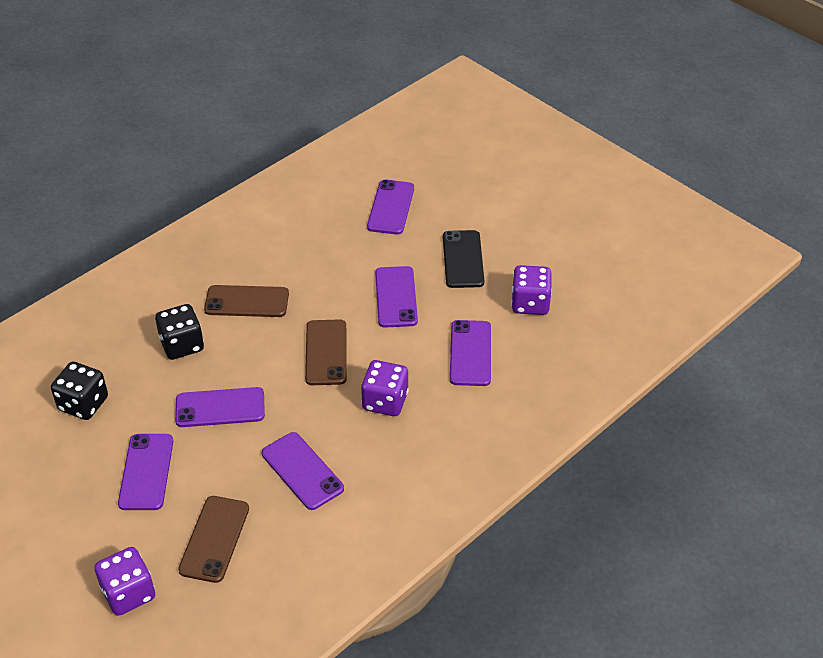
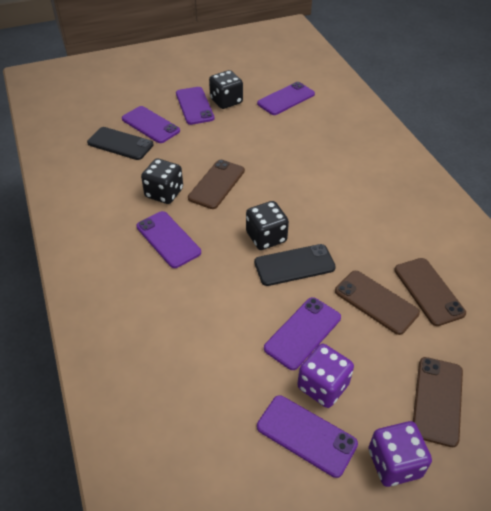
black dice: [51,362,108,420] [155,304,204,360] = 2 -> [141,159,183,204] [209,70,243,109] [246,201,289,250] = 3
black phone: [443,230,484,288] = 1 -> [87,127,153,160] [254,244,336,286] = 2
brown phone: [178,496,249,583] [204,285,289,317] [305,319,347,385] = 3 -> [188,160,245,209] [335,271,420,335] [394,258,466,326] [413,357,463,447] = 4
purple dice: [94,547,155,616] [361,360,409,416] [511,265,552,315] = 3 -> [297,344,354,408] [368,421,432,487] = 2

